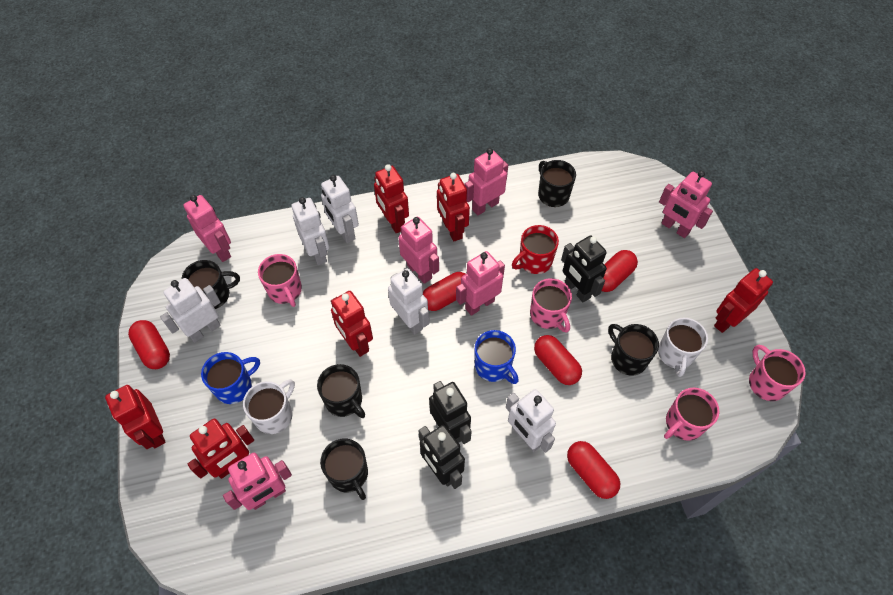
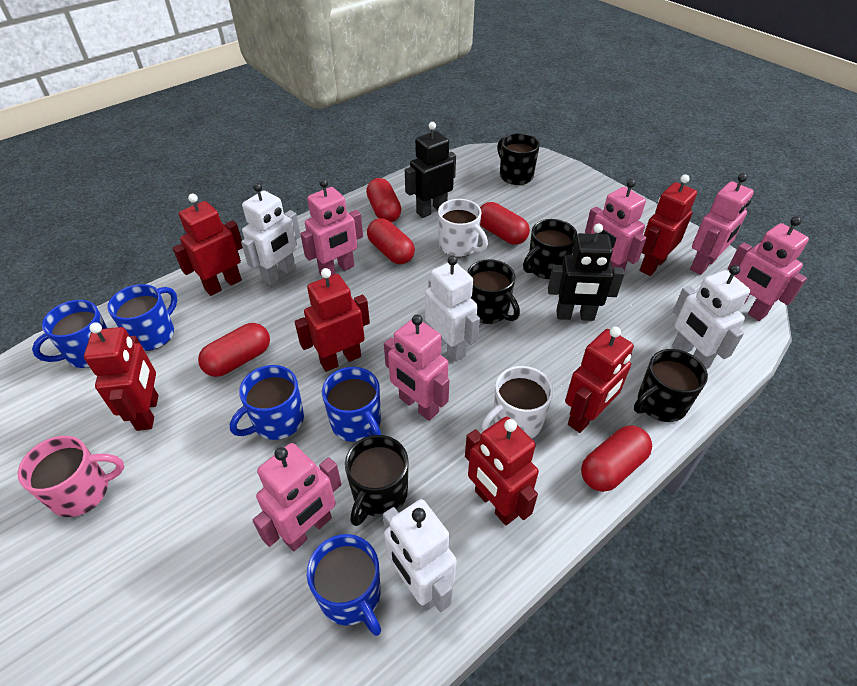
black robot: [418,424,465,489] [429,381,472,444] [561,235,607,302] = 3 -> [405,122,456,218] [548,224,625,321] = 2
blue mug: [201,352,260,404] [475,330,519,384] = 2 -> [32,300,107,368] [107,284,177,351] [230,365,304,440] [307,534,381,636] [322,367,381,442] = 5
pink mug: [258,254,302,307] [530,278,572,333] [664,388,719,441] [749,345,806,401] = 4 -> [18,436,124,517] = 1
red mug: [512,225,559,274] = 1 -> none = 0
white robot: [160,278,221,343] [291,197,330,265] [321,175,359,243] [388,268,430,335] [506,389,556,453] = 5 -> [241,183,301,285] [383,499,457,612] [425,255,480,362] [672,265,750,369] = 4

